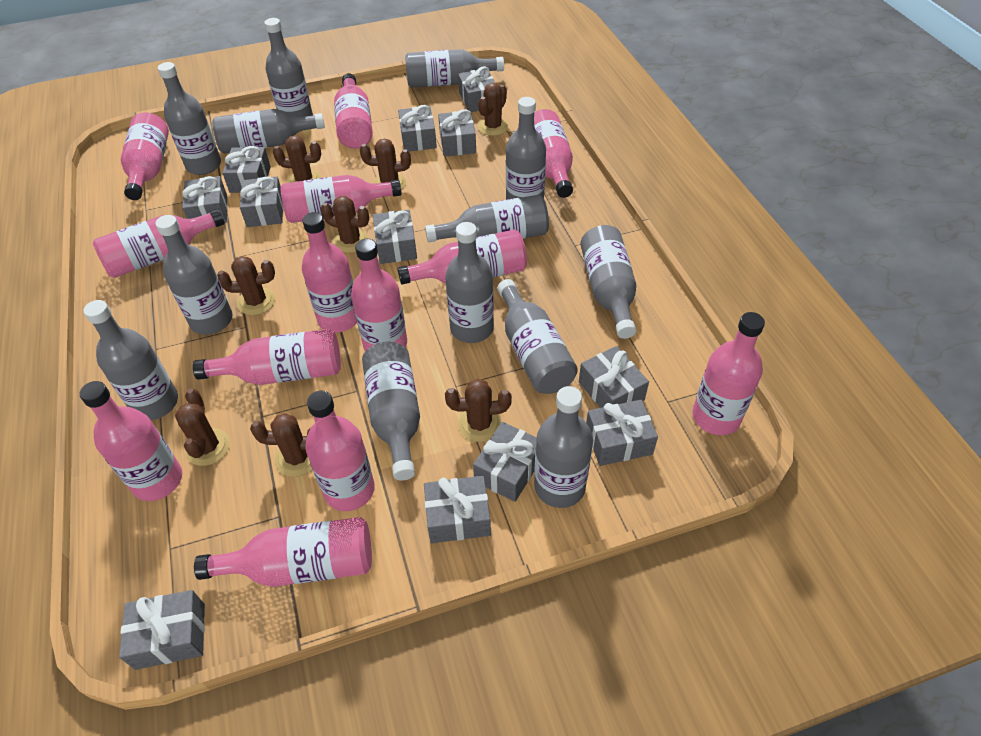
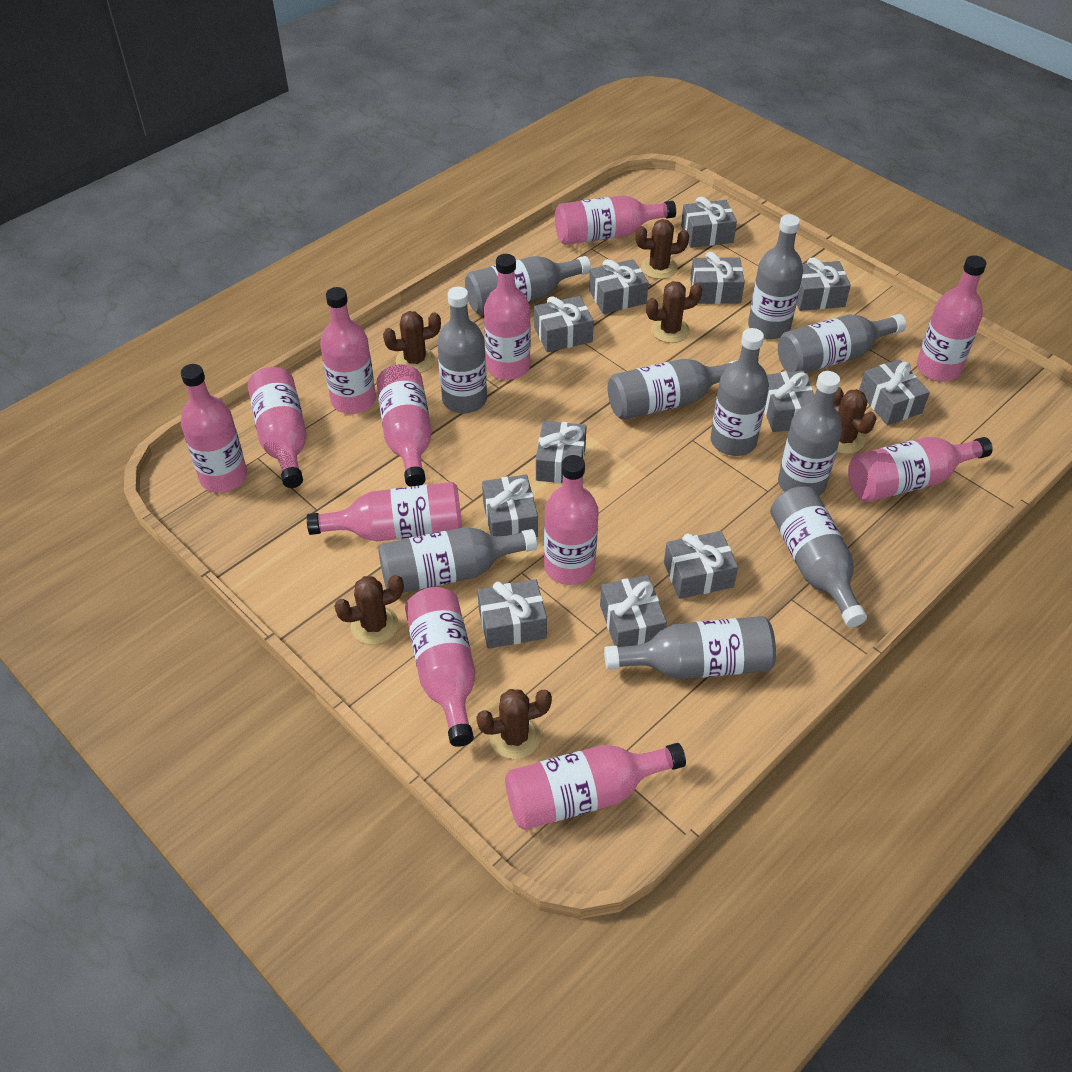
brown cactus: [175,388,230,466] [217,256,275,315] [250,413,312,477] [273,135,321,183] [321,196,369,253] [360,139,411,190] [445,379,512,442] [478,83,509,136] = 8 -> [334,575,404,645] [383,311,441,373] [476,689,552,759] [635,219,689,279] [646,281,702,343] [833,387,877,454] = 6
grey bottle: [83,300,178,420] [155,215,233,335] [158,62,221,175] [212,109,325,154] [264,18,313,117] [362,342,420,481] [405,49,504,88] [425,195,549,242] [445,222,494,343] [497,279,578,394] [506,97,546,200] [534,386,593,508] [581,225,636,339] = 13 -> [378,527,537,593] [437,287,487,413] [465,256,591,314] [604,616,776,679] [608,359,738,420] [711,328,769,456] [748,214,803,339] [770,486,867,627] [778,314,906,373] [778,371,842,496] = 10
pink bottle: [80,381,182,501] [93,209,225,278] [121,112,169,200] [193,329,341,385] [194,517,372,587] [280,175,402,223] [302,212,357,333] [305,390,375,511] [334,73,373,149] [351,239,407,351] [397,229,527,285] [534,109,573,198] [692,312,765,435] = 13 -> [181,364,247,493] [248,367,307,488] [306,482,462,542] [320,287,376,414] [376,364,432,486] [405,587,475,747] [484,254,531,380] [505,743,686,830] [544,455,599,585] [555,195,676,245] [848,437,993,502] [917,255,986,382] = 12

